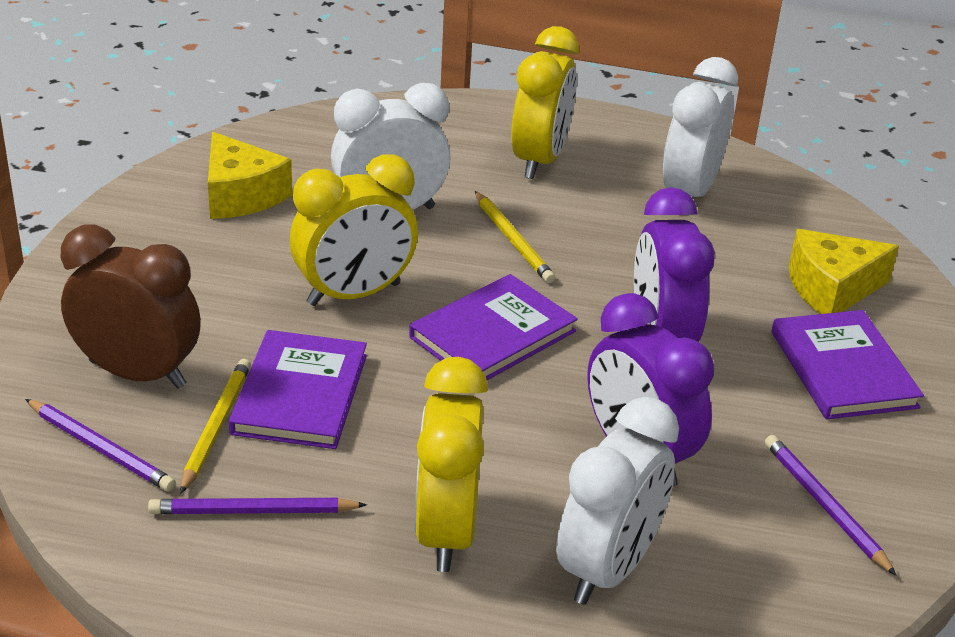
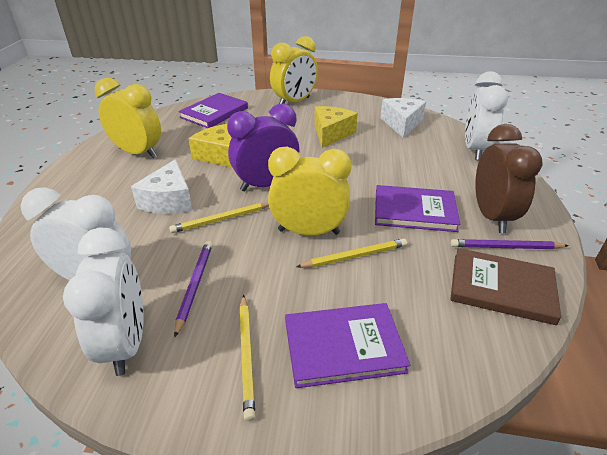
brown book: none = 0 -> [450,248,561,325] = 1
purple clock: [587,293,714,487] [634,187,715,342] = 2 -> [227,104,299,191] = 1
purple pencil: [25,399,176,491] [148,498,367,514] [765,435,897,576] = 3 -> [174,241,212,338] [451,239,569,249] = 2
white cheese: none = 0 -> [131,159,193,214] [380,98,426,138] = 2
yellow pencil: [180,359,251,494] [475,191,555,283] = 2 -> [169,202,269,233] [239,295,255,421] [296,238,407,268] = 3

